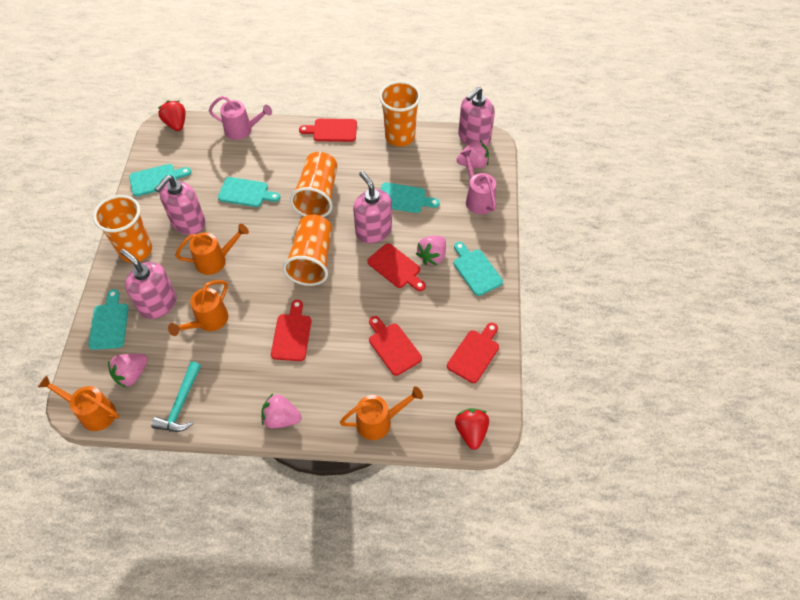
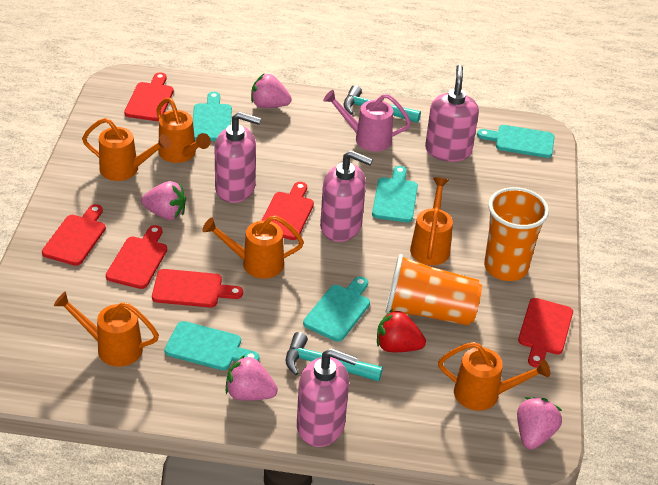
orange cup: [93,195,152,263] [283,215,332,286] [290,152,337,217] [379,81,421,147] = 4 -> [385,254,482,326] [484,187,549,281] = 2
orange watering can: [38,375,119,431] [168,280,228,336] [175,224,249,275] [340,386,423,440] = 4 -> [54,292,159,367] [82,118,171,181] [156,98,211,163] [203,215,304,279] [410,177,453,265] [438,342,550,411] = 6
pink watering can: [209,96,272,140] [461,149,496,214] = 2 -> [323,90,411,152] = 1
red cutting board: [271,300,311,361] [299,119,357,142] [367,243,426,291] [369,316,422,376] [447,323,499,383] = 5 -> [42,204,106,266] [106,225,167,289] [124,73,174,121] [152,269,243,308] [261,182,314,240] [518,298,573,368] = 6
red strawberry: [158,101,185,131] [455,408,489,450] = 2 -> [377,309,426,352] = 1
turquoise hammer: [151,361,201,432] = 1 -> [286,332,383,382] [344,85,421,123] = 2

